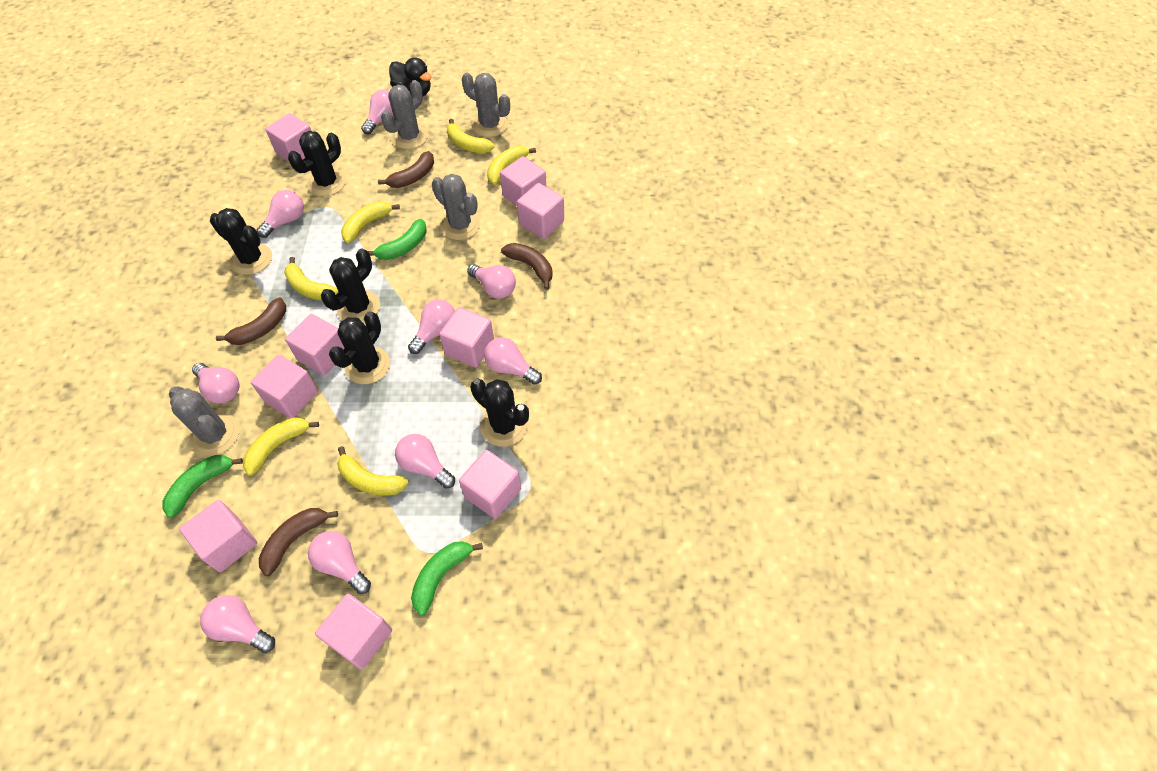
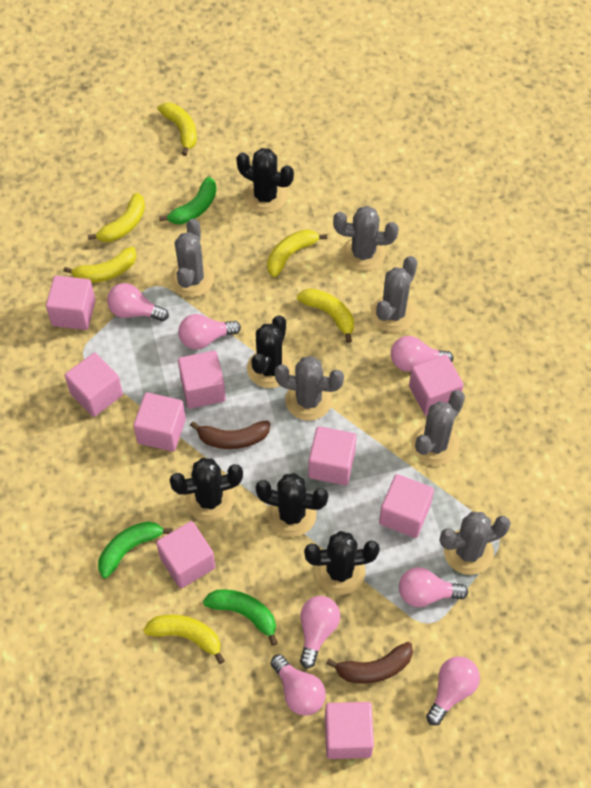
black duck: [389,57,432,96] = 1 -> none = 0
brown banana: [216,298,286,345] [259,508,338,576] [378,151,434,188] [501,243,553,290] = 4 -> [190,421,270,449] [326,642,413,684] = 2
grey cactus: [169,386,240,456] [381,80,428,149] [432,174,480,240] [462,72,510,137] = 4 -> [170,219,214,297] [274,356,344,421] [333,206,399,271] [371,256,417,332] [412,390,465,466] [440,511,511,575] = 6
pink light bulb: [192,363,240,404] [200,595,275,653] [257,190,304,238] [308,531,371,594] [361,90,394,134] [395,434,455,489] [408,300,455,354] [467,264,516,299] [484,338,542,385] = 9 -> [107,283,169,321] [178,314,241,349] [271,654,326,716] [300,596,340,669] [391,336,454,372] [399,567,468,607] [426,656,480,725] = 7

